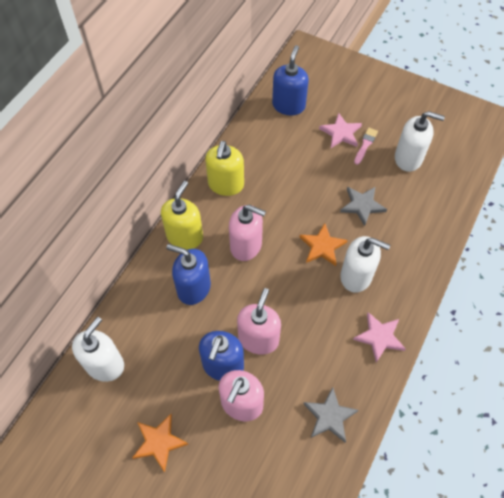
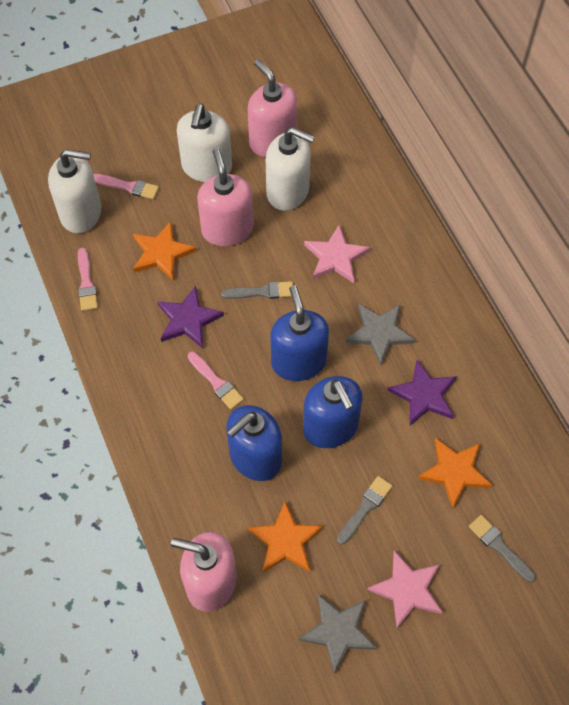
grey brush: none = 0 -> [221,281,293,299] [337,476,392,544] [469,515,536,582] = 3
orange star: [132,414,188,472] [300,223,347,266] = 2 -> [133,221,196,280] [248,502,323,573] [418,438,492,508] = 3
pink brush: [354,128,378,165] = 1 -> [78,248,98,311] [93,174,159,200] [188,352,244,410] = 3
purple star: none = 0 -> [157,286,224,348] [387,360,457,426] = 2
yellow soap dispenser: [161,181,203,250] [205,141,244,196] = 2 -> none = 0

